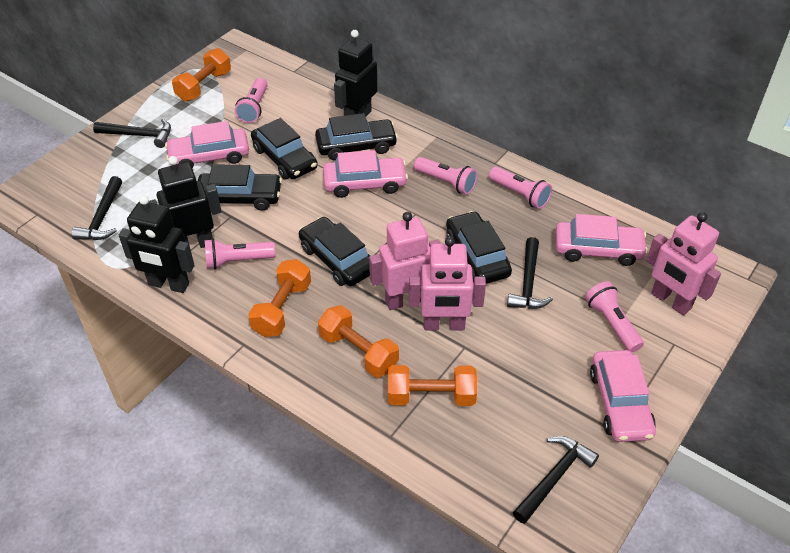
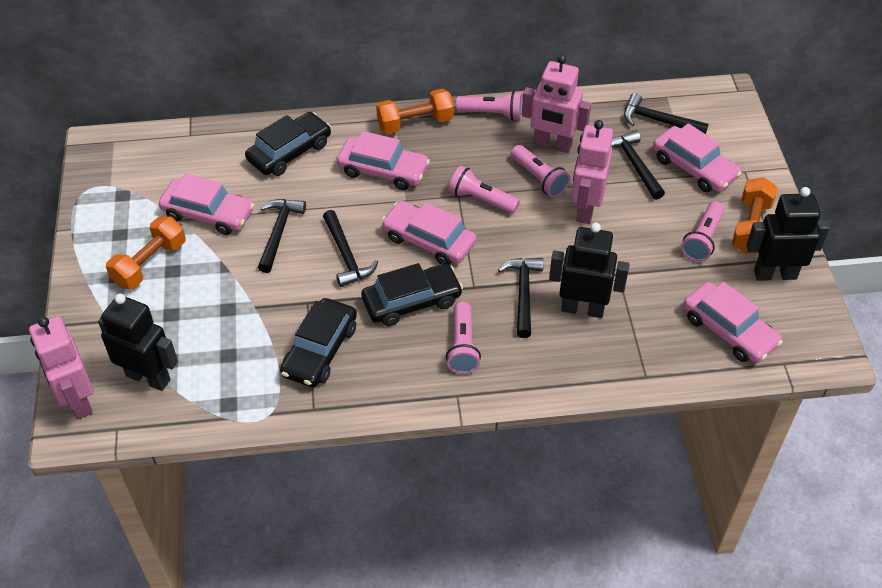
black car: [198,164,282,211] [251,118,318,179] [299,217,370,286] [315,113,398,161] [446,211,512,284] = 5 -> [245,112,331,176] [280,298,357,387] [361,263,463,326] = 3
black hammer: [71,176,122,240] [93,119,171,148] [507,237,553,309] [513,436,599,524] = 4 -> [258,199,306,273] [323,210,378,287] [498,258,544,338] [611,130,665,200] [624,93,709,134] = 5
orange dumbbell: [172,48,231,102] [248,259,311,337] [318,305,399,378] [388,365,477,406] = 4 -> [106,216,186,289] [376,89,454,134] [732,177,778,254] = 3
pink car: [165,121,249,168] [323,150,408,198] [556,214,648,266] [590,350,656,442] = 4 -> [159,173,254,235] [337,131,430,190] [381,201,476,265] [653,123,742,192] [683,282,783,363] = 5

